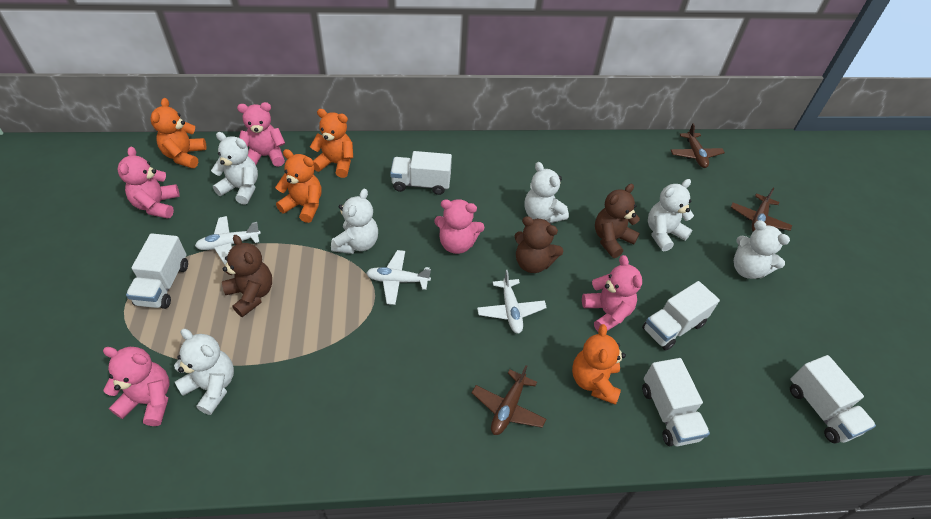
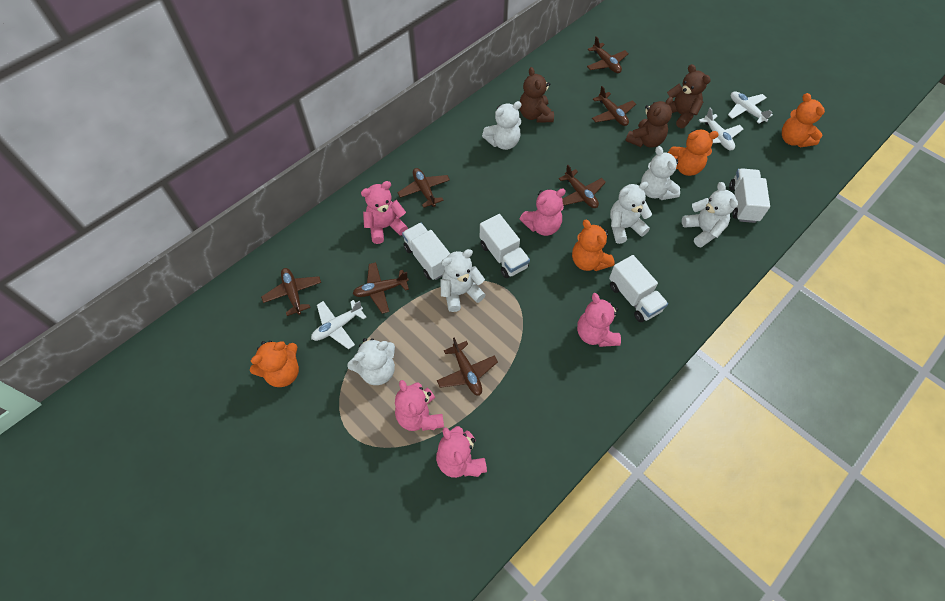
brown plane: [472,365,546,435] [671,123,725,168] [731,188,792,231] = 3 -> [261,268,321,316] [353,262,409,314] [397,168,450,208] [437,338,498,396] [559,165,606,208] [587,36,629,73] [592,86,636,126] = 7
white truck: [126,233,188,309] [390,151,452,195] [642,281,720,351] [642,358,710,446] [790,355,876,443] = 5 -> [402,223,450,280] [480,214,530,278] [609,255,668,322] [729,168,770,223] = 4

